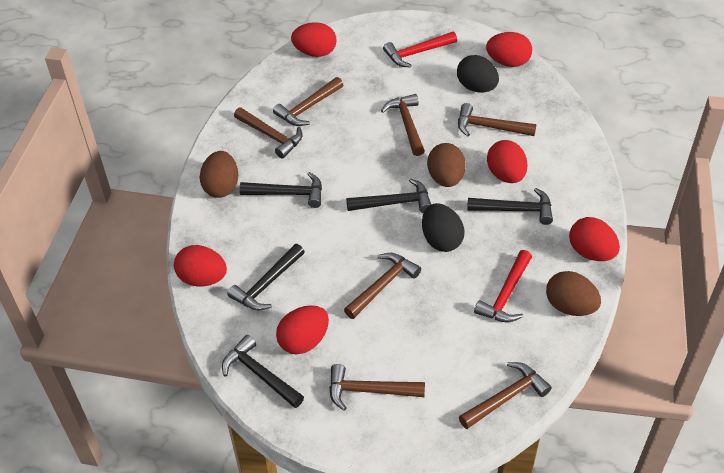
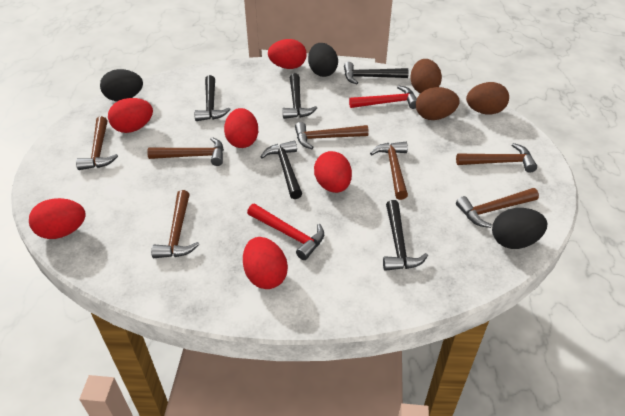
black egg: [422,203,465,252] [457,55,499,93] = 2 -> [100,69,143,101] [308,43,338,77] [492,208,547,249] = 3

